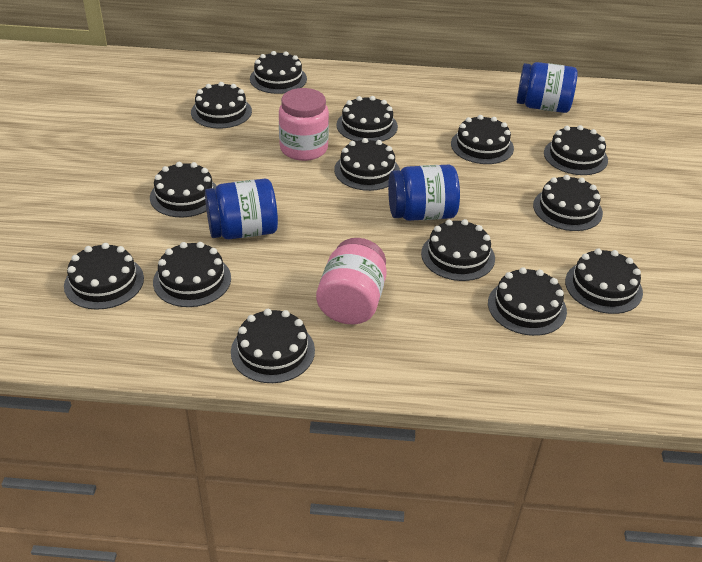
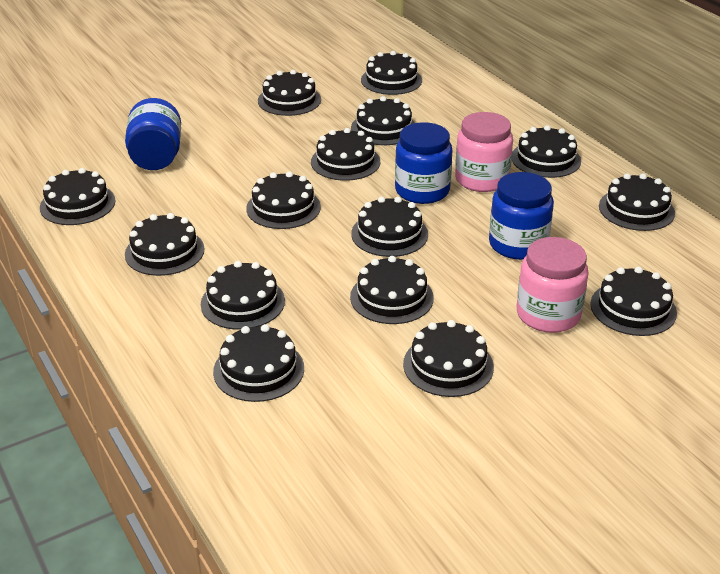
black cake: [64,243,144,310] [150,162,217,217] [153,242,231,307] [191,82,252,129] [231,309,315,383] [250,51,307,94] [334,138,400,191] [337,96,398,141] [421,219,495,281] [451,115,514,164] [488,267,567,336] [533,175,603,231] [544,125,608,175] [565,248,643,314] = 14 -> [40,168,115,225] [125,213,205,276] [201,261,285,330] [213,324,304,402] [246,171,321,229] [258,70,321,116] [311,128,380,181] [350,256,434,324] [351,96,415,145] [351,197,428,257] [361,51,422,95] [403,320,494,397] [512,125,581,178] [590,267,677,336] [599,173,675,231] = 15

